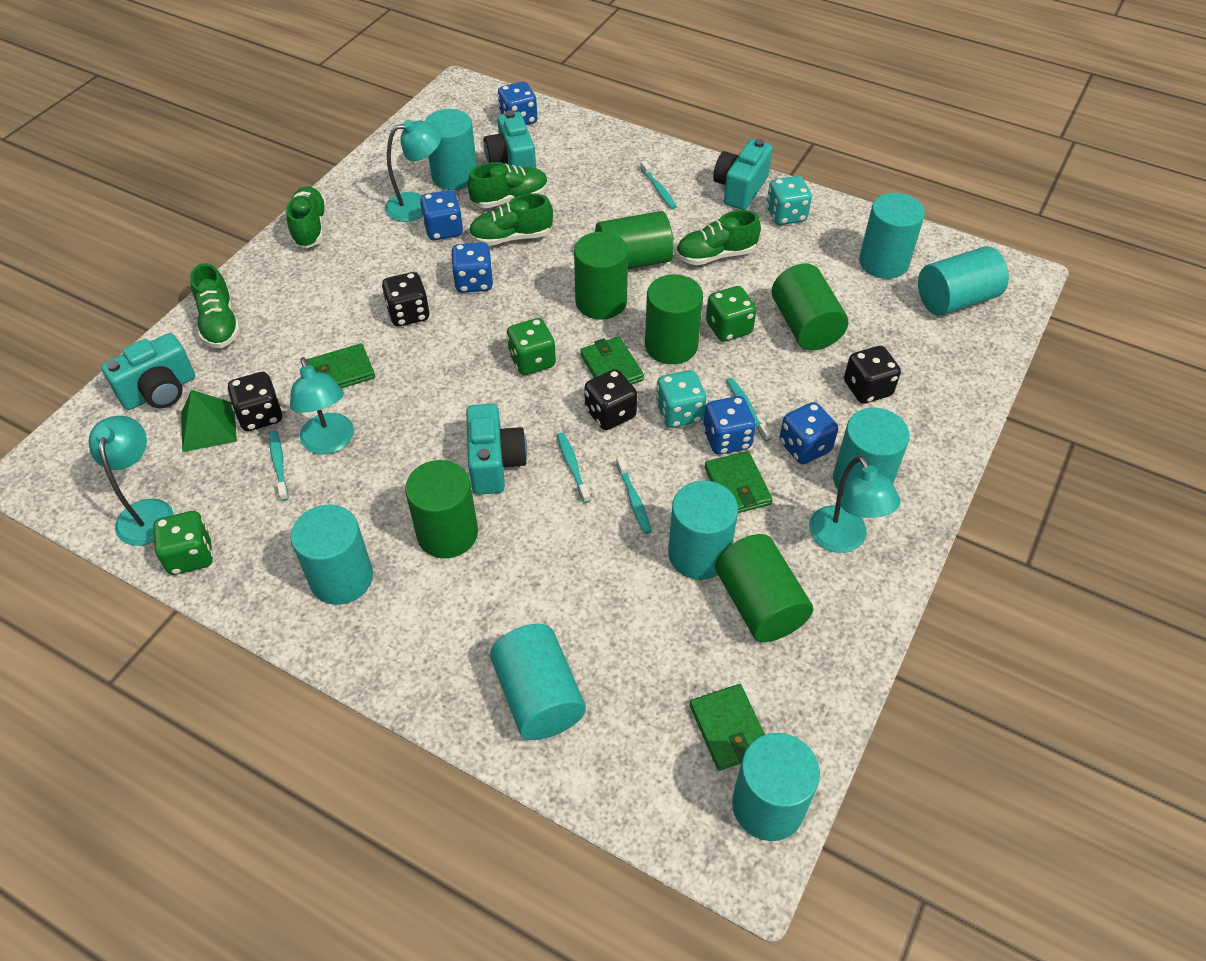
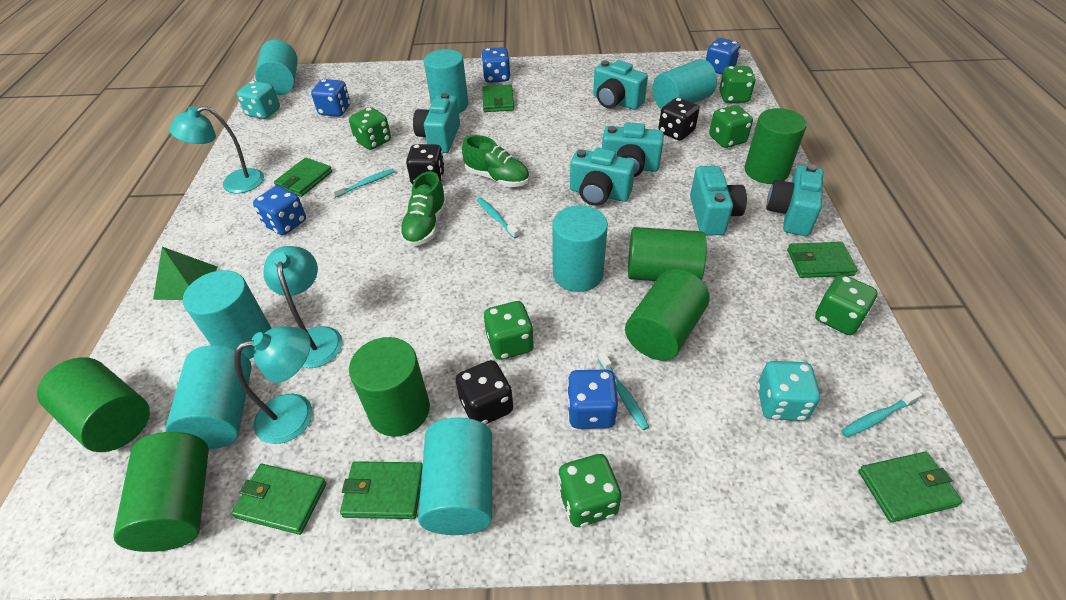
black dice: [227,372,282,431] [382,272,430,327] [584,369,637,430] [844,346,901,404] = 4 -> [406,144,445,184] [456,360,513,425] [658,98,699,141] = 3
green dice: [153,511,213,575] [506,318,556,375] [706,286,756,342] = 3 -> [349,107,391,150] [484,301,534,360] [558,454,622,527] [709,105,753,148] [719,66,756,103] [815,275,878,335] = 6
green shoe: [190,263,240,348] [286,186,327,248] [468,162,548,208] [468,193,553,246] [676,210,761,265] = 5 -> [400,171,447,246] [462,135,529,187] = 2
green wallet: [306,343,375,388] [580,336,644,384] [690,684,765,771] [704,451,772,513] = 4 -> [231,464,327,535] [274,158,332,197] [340,461,423,519] [482,84,514,112] [787,242,858,278] [858,452,962,522] = 6
turquoise camera: [101,333,195,410] [466,404,527,495] [484,110,536,168] [713,139,773,210] = 4 -> [413,93,460,153] [570,148,635,206] [593,60,648,110] [602,122,664,177] [690,166,747,235] [766,164,823,236] = 6
turquoise cylinder: [291,505,373,605] [425,109,477,190] [490,624,586,740] [668,481,738,580] [732,733,820,841] [833,408,910,493] [859,193,925,279] [918,246,1009,316] = 8 -> [165,345,252,449] [183,270,272,359] [255,40,298,95] [418,417,492,535] [424,49,468,113] [553,205,608,292] [652,59,717,110] = 7
turquoise lamp: [89,416,174,546] [290,357,354,454] [385,119,441,222] [809,456,900,553] = 4 -> [169,106,264,193] [234,326,313,444] [263,246,342,368] = 3
turquoise toothbrush: [269,431,289,501] [557,433,591,503] [616,457,652,534] [640,161,677,209] [726,378,772,441] = 5 -> [331,169,395,198] [477,198,519,239] [598,352,649,430] [841,390,922,437] = 4

